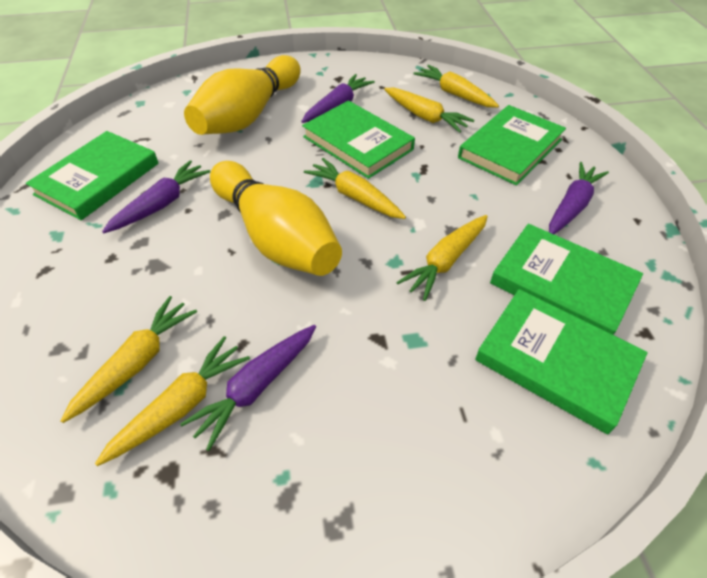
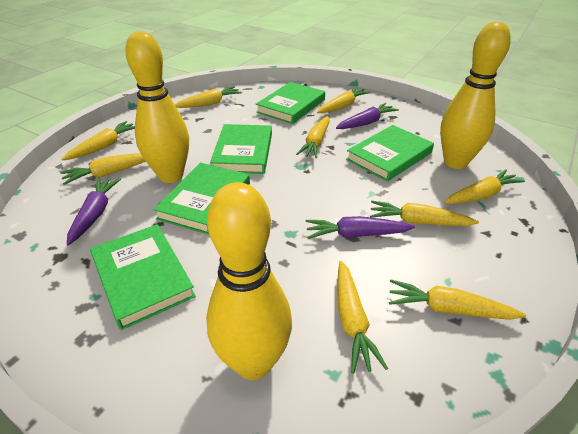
purple carrot: [102,160,210,233] [180,325,316,451] [301,74,375,123] [549,162,609,234] = 4 -> [67,177,121,246] [305,216,415,239] [336,103,399,129] = 3
yellow bowling pin: [184,55,300,135] [210,161,342,276] = 2 -> [125,31,189,183] [206,182,292,380] [440,22,511,169] = 3
yellow carrot: [60,296,197,423] [95,336,250,466] [304,158,406,219] [384,88,474,133] [396,215,488,301] [413,65,499,108] = 6 -> [60,153,146,185] [61,121,135,161] [175,86,242,108] [296,116,330,158] [317,87,371,113] [337,261,388,374] [370,201,479,226] [389,280,526,320] [444,169,525,204] = 9

